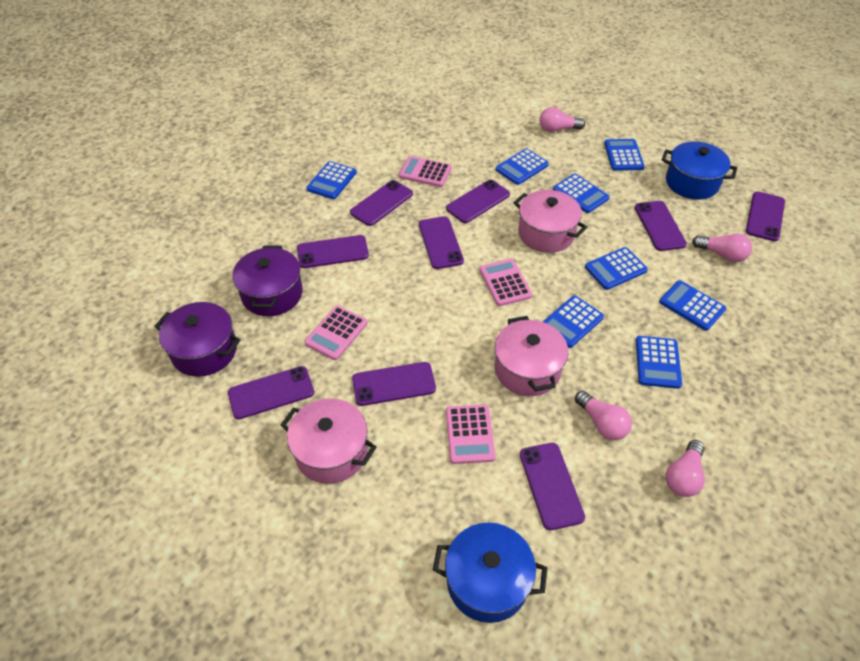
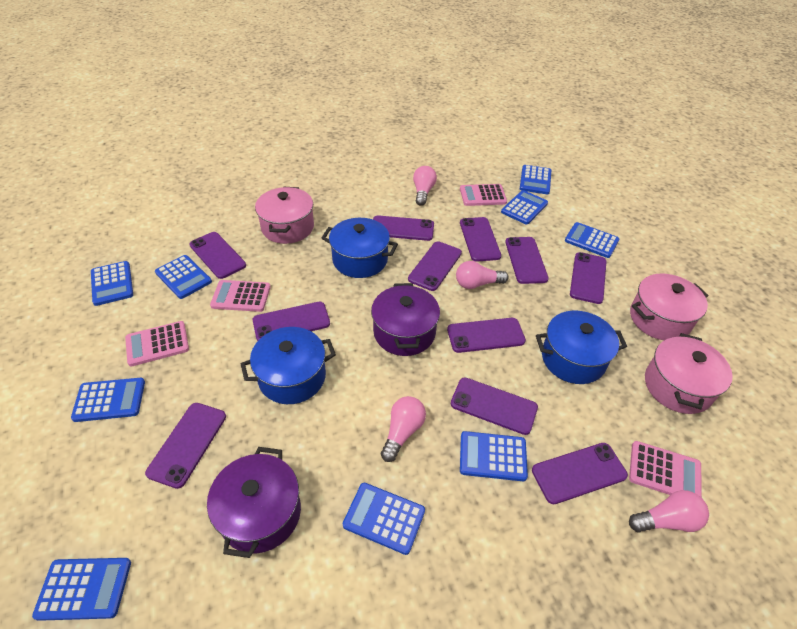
blue calculator: [306,161,357,199] [496,149,549,185] [543,296,604,348] [553,174,610,213] [585,247,648,290] [604,139,645,171] [636,336,682,389] [659,280,726,331] = 8 -> [32,558,131,621] [71,378,145,422] [91,261,133,306] [155,255,212,299] [343,483,425,555] [460,431,528,481] [501,190,548,224] [520,165,551,194] [565,222,619,258] = 9
blue pot: [433,523,547,623] [662,141,737,200] = 2 -> [241,327,336,404] [322,218,398,278] [536,311,627,384] = 3
purple phone: [228,366,314,419] [297,235,369,268] [350,180,413,226] [352,362,436,406] [419,216,464,269] [446,180,510,223] [520,443,585,530] [635,201,687,251] [746,192,785,241] = 9 -> [145,403,226,489] [189,232,246,279] [253,302,330,341] [373,215,434,241] [408,241,462,291] [447,318,526,353] [451,378,538,435] [460,217,501,262] [505,237,549,284] [532,443,628,505] [570,252,607,304] = 11

